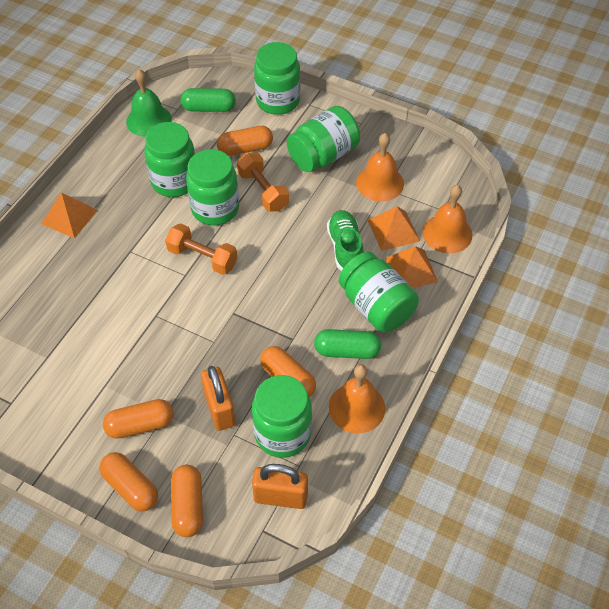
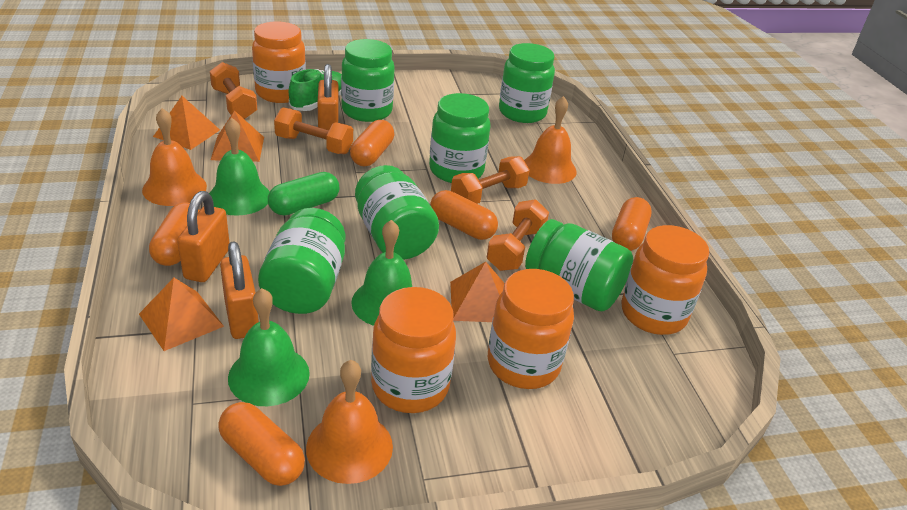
green bell: [126,69,172,137] = 1 -> [209,118,270,216] [228,288,310,406] [351,220,412,326] = 3
green capsule: [180,88,236,112] [314,329,381,359] = 2 -> [268,172,340,216] = 1
orange dumbbell: [165,223,237,275] [237,152,289,212] = 2 -> [210,62,257,119] [274,107,353,154] [451,156,530,204] [486,199,549,271] = 4
orange jar: none = 0 -> [252,21,306,103] [371,287,456,413] [488,269,574,389] [621,225,709,335] = 4
orange padlock: [201,366,235,431] [252,464,308,509] = 2 -> [177,191,230,282] [220,241,259,339] [318,64,338,130] = 3
orange pyramid: [41,192,98,239] [368,206,420,251] [385,246,438,288] = 3 -> [139,278,224,351] [153,96,220,150] [211,110,264,162] [450,262,505,322] = 4

